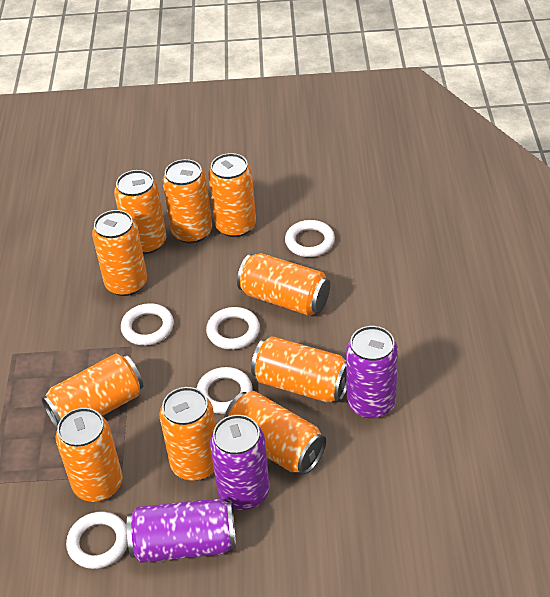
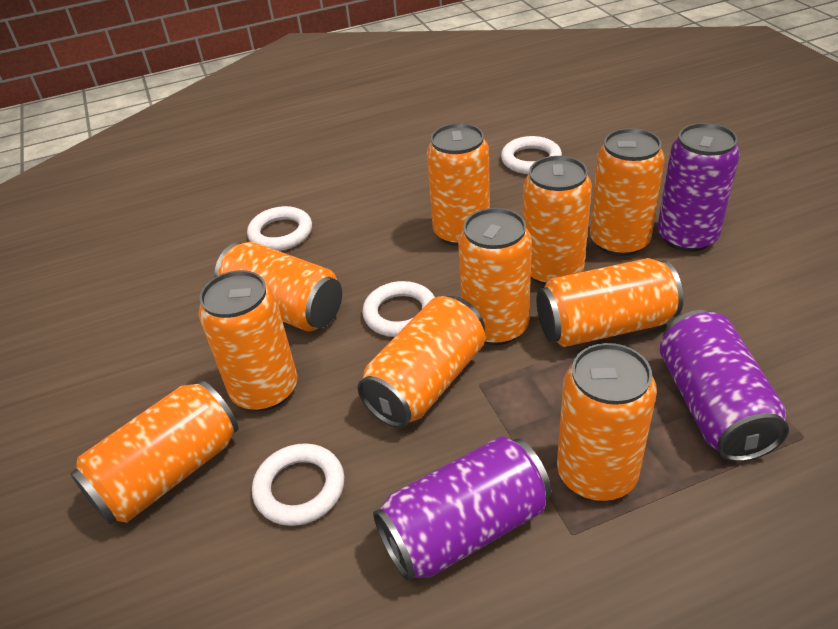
white ring: [66,511,128,569] [121,303,174,346] [197,367,253,414] [206,307,260,350] [285,220,335,257] = 5 -> [247,206,312,251] [252,443,344,526] [362,281,435,337] [501,136,562,174] = 4

